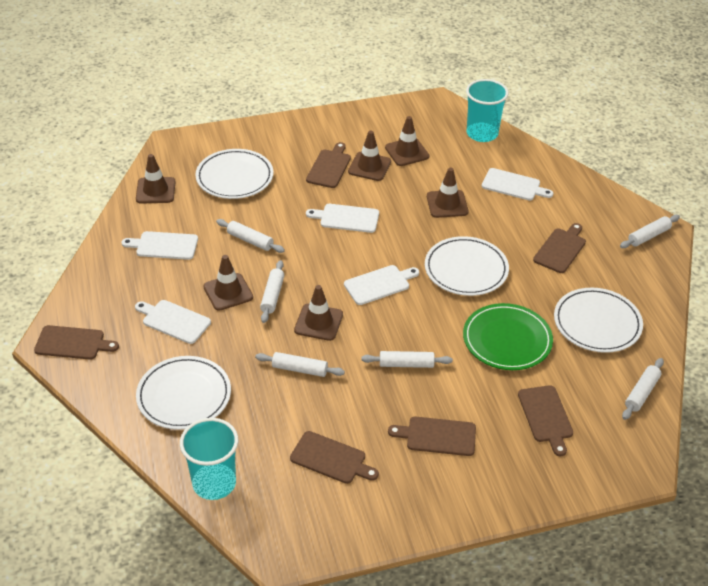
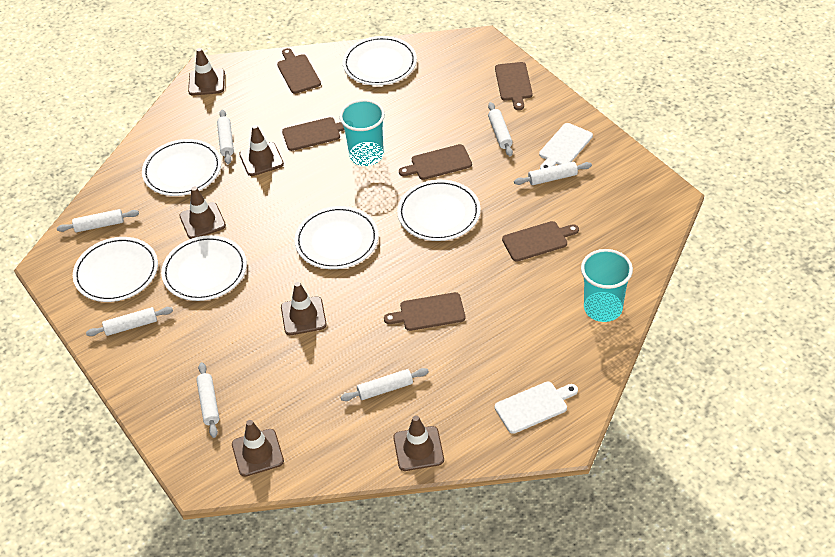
green plate: [463,303,553,370] = 1 -> none = 0
white cutting board: [122,231,198,260] [135,300,211,344] [306,204,379,233] [344,265,419,305] [482,168,553,200] = 5 -> [495,382,578,434] [539,123,593,169] = 2
white plate: [136,356,231,430] [195,149,273,199] [425,236,509,296] [554,288,643,353] = 4 -> [73,237,158,302] [142,139,221,196] [161,235,247,301] [294,206,379,269] [343,36,417,85] [397,180,481,241] = 6
white rolling pin: [216,219,285,253] [255,352,345,377] [260,260,284,323] [361,351,453,368] [620,215,680,248] [622,358,664,420] = 6 -> [57,209,139,232] [86,307,173,336] [196,362,219,438] [217,110,234,164] [340,368,429,401] [488,102,513,156] [514,162,592,185] = 7

